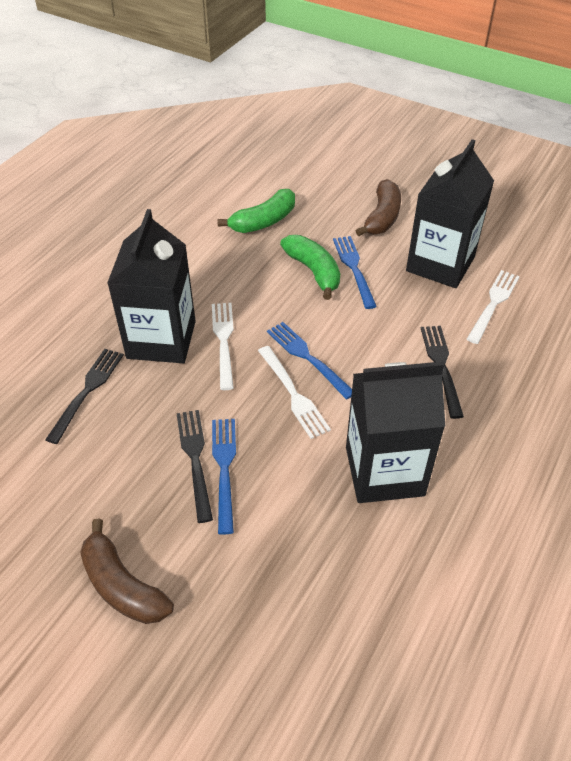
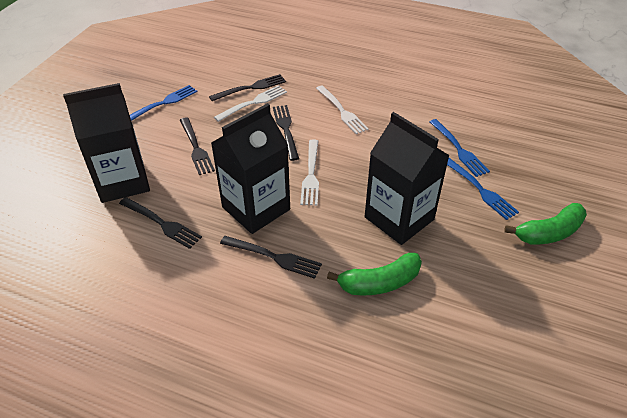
black fork: [45,349,124,444] [177,410,213,523] [421,326,464,419] = 3 -> [119,197,202,249] [180,117,215,175] [209,74,286,101] [220,236,322,279] [273,105,299,161] = 5
brown banana: [80,518,174,624] [356,179,401,236] = 2 -> none = 0

